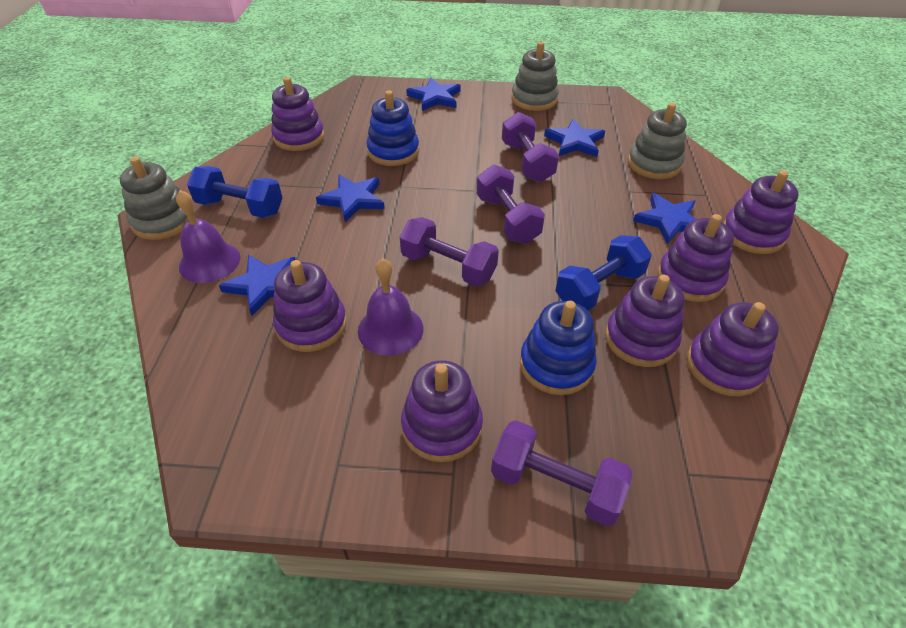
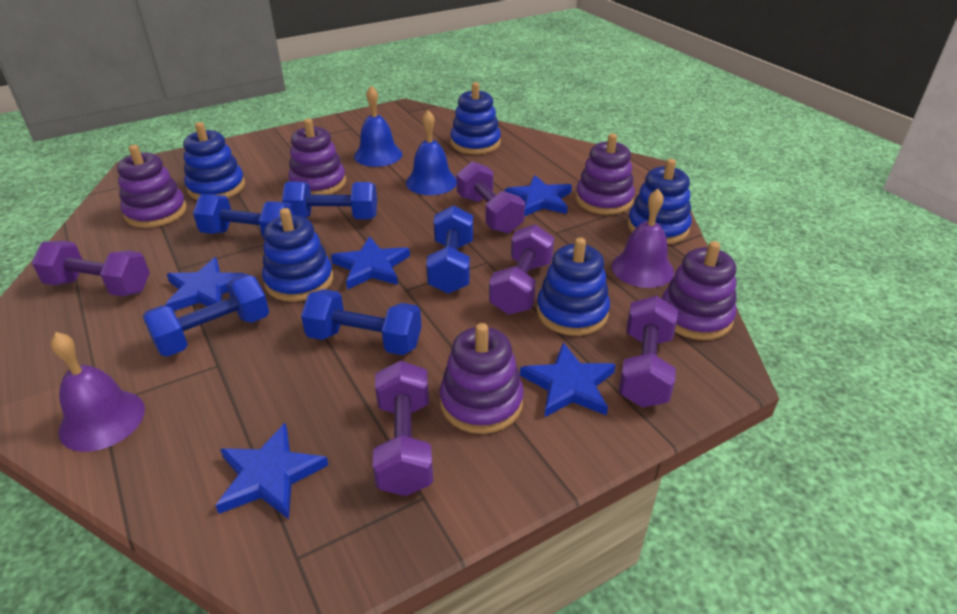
blue bell: none = 0 -> [354,86,402,167] [406,110,457,195] = 2
blue dumbbell: [187,166,282,218] [555,235,652,310] = 2 -> [142,275,269,357] [193,194,294,239] [282,182,377,219] [301,289,422,355] [426,205,473,294] = 5
blue stacking toy: [366,90,419,166] [520,301,597,395] = 2 -> [183,122,245,200] [262,208,333,302] [450,82,501,154] [537,237,610,336] [628,159,692,244] = 5
grey stacking toy: [120,157,189,240] [511,42,559,111] [628,103,687,179] = 3 -> none = 0
purple dumbbell: [400,217,499,286] [477,165,545,244] [491,420,632,526] [502,112,559,182] = 4 -> [32,241,150,296] [373,360,433,496] [456,161,525,234] [489,224,554,315] [619,296,678,407] = 5
purple stacking toy: [271,77,324,151] [273,260,347,352] [401,360,483,462] [605,275,684,367] [658,214,734,302] [687,302,779,396] [723,171,799,254] = 7 -> [117,145,187,228] [288,119,346,195] [440,323,524,434] [575,134,635,215] [662,241,737,340] = 5

